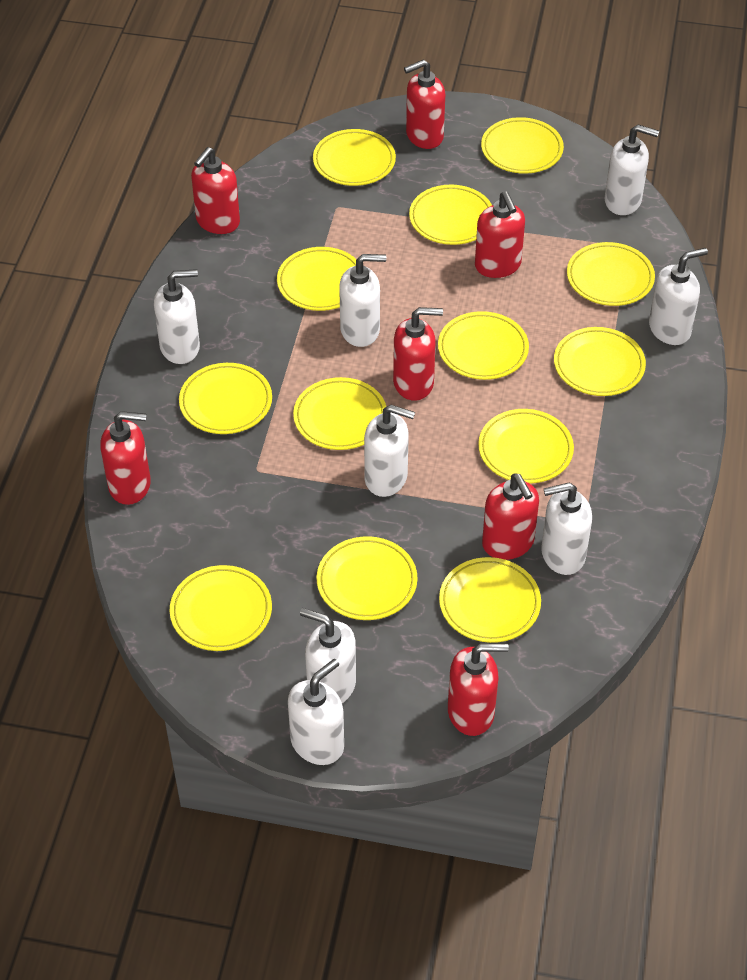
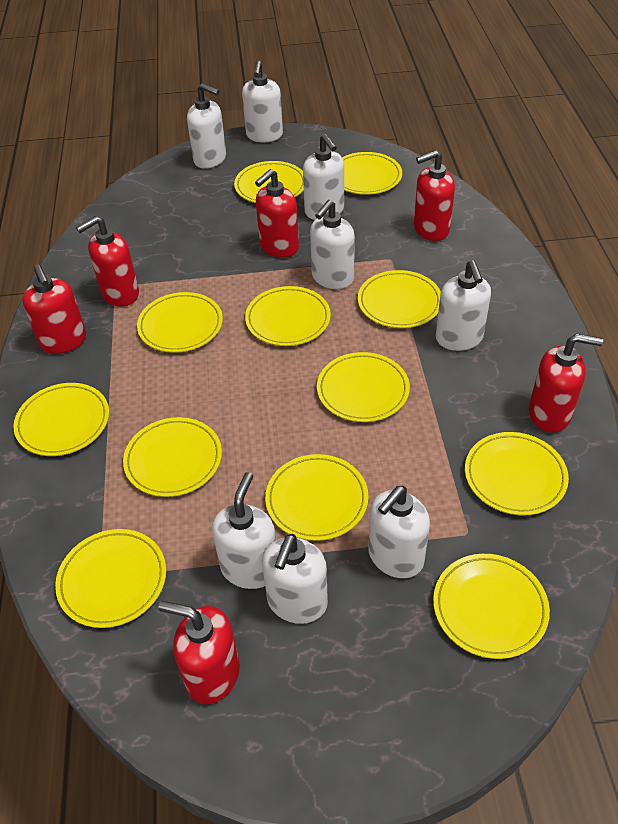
red soap dispenser: [100,411,151,505] [191,147,240,234] [393,307,443,401] [404,59,445,149] [448,643,509,736] [475,192,525,278] [482,474,539,560] = 7 -> [22,265,86,354] [76,216,139,306] [159,601,240,704] [255,169,299,258] [414,150,455,241] [529,334,603,433] = 6
yellow plate: [170,565,272,651] [179,363,272,434] [277,247,356,311] [293,377,386,450] [313,129,396,186] [317,536,417,620] [409,185,492,245] [438,311,529,380] [439,557,541,643] [478,409,574,483] [481,117,564,174] [554,327,646,396] [567,242,655,306] = 13 -> [13,383,109,456] [55,529,166,628] [123,417,222,497] [137,292,223,353] [234,161,304,203] [245,286,331,346] [265,454,368,541] [317,352,410,422] [342,152,402,195] [358,270,441,328] [433,554,550,659] [465,432,569,516] = 12

